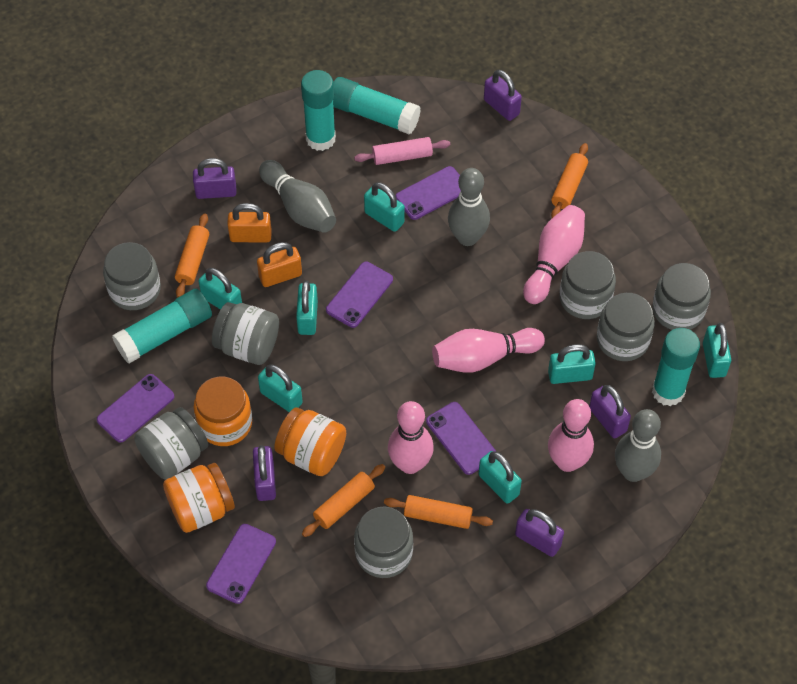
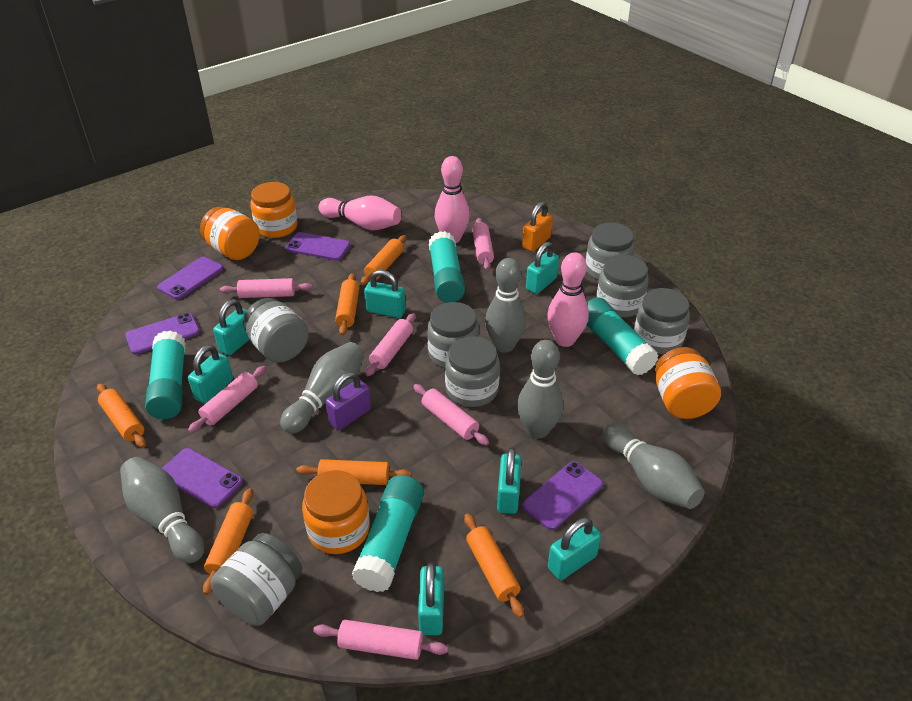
grey bowling pin: [259,160,336,233] [448,168,490,246] [615,409,661,482] = 3 -> [120,457,204,563] [280,342,364,434] [485,258,526,353] [517,340,564,438] [603,423,705,509] = 5
orange jar: [163,463,235,533] [194,377,252,446] [274,408,346,476] = 3 -> [200,207,260,260] [250,182,298,238] [302,470,370,554] [655,347,721,419] = 4
orange padlock: [227,203,272,242] [257,242,302,287] = 2 -> [522,202,553,252] = 1
orange rolling pin: [175,213,209,298] [302,464,385,537] [384,495,493,529] [551,143,588,218] = 4 -> [97,384,146,448] [203,488,253,595] [296,459,411,485] [335,273,359,335] [361,235,406,285] [464,513,524,618] = 6
pink bowling pin: [388,401,434,474] [432,328,545,373] [523,205,585,304] [548,399,594,472] = 4 -> [319,196,401,230] [435,156,470,243] [547,252,589,347] = 3
pink rolling pin: [354,137,450,165] = 1 -> [188,366,267,433] [220,278,312,298] [313,620,448,660] [366,313,416,376] [413,384,489,446] [472,218,494,270] = 6
purple padlock: [193,158,237,199] [253,445,276,501] [484,70,522,121] [515,509,564,557] [589,385,631,438] = 5 -> [325,372,371,430] = 1

